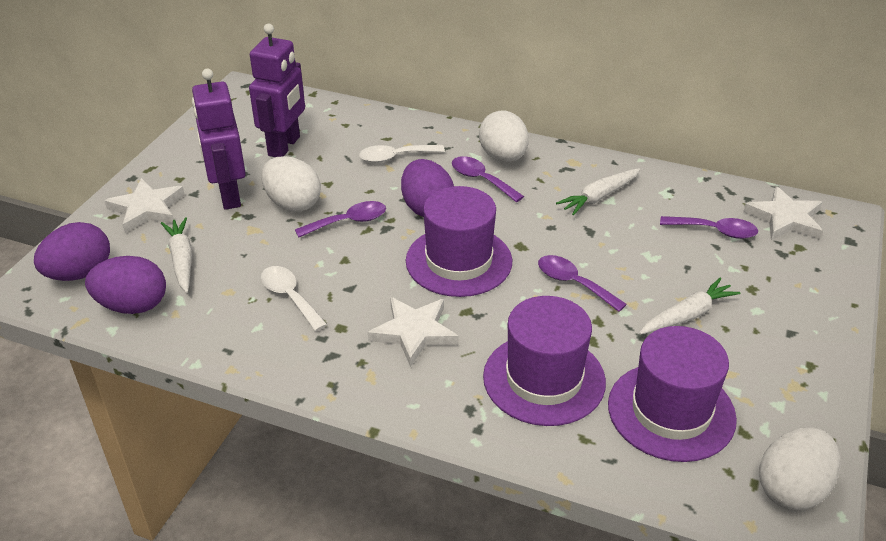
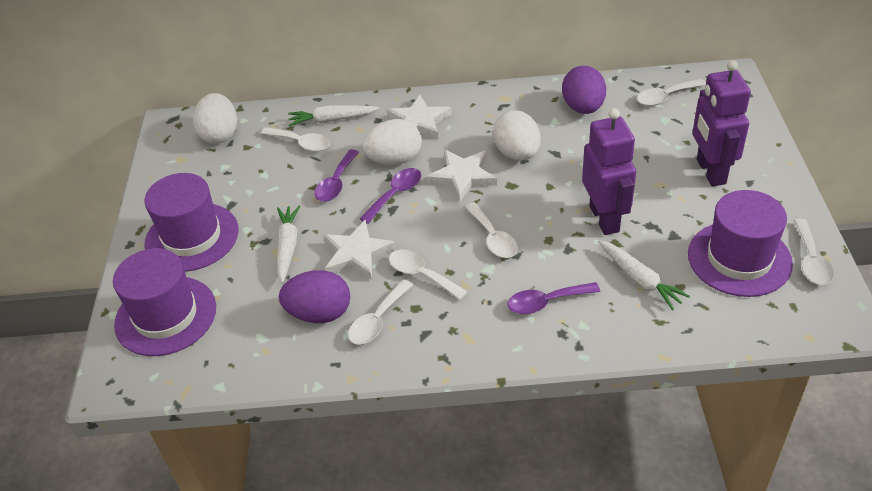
purple egg: [34,222,110,281] [85,256,166,314] [401,159,454,217] = 3 -> [279,270,350,323] [562,66,606,114] = 2
purple spoon: [295,201,386,237] [452,156,524,202] [538,255,627,312] [660,216,758,239] = 4 -> [314,149,359,202] [359,168,421,224] [507,282,600,314] = 3
white spoon: [261,266,328,331] [359,145,445,163] = 2 -> [261,127,330,152] [348,280,413,345] [389,250,468,300] [465,203,518,258] [637,79,706,106] [794,219,834,285] = 6

